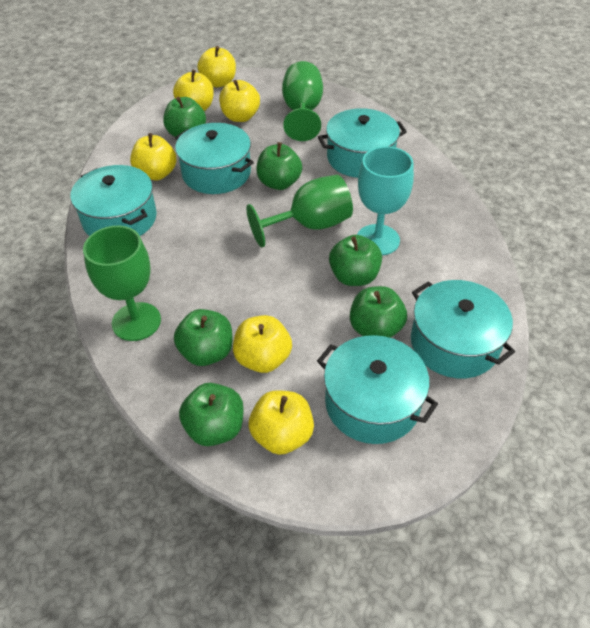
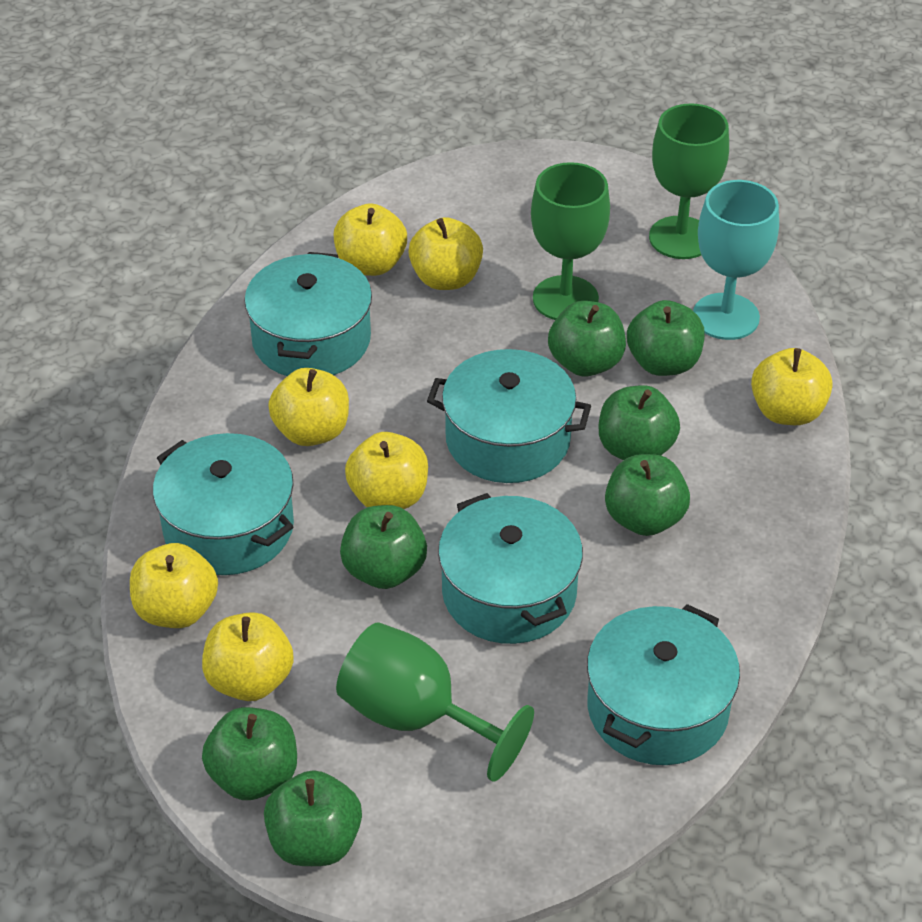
green apple: [163,96,206,137] [174,309,233,366] [179,383,244,446] [256,142,302,190] [329,235,382,286] [350,286,407,338] = 6 -> [202,707,297,800] [264,770,362,866] [340,505,427,589] [548,301,626,376] [599,385,680,460] [605,454,690,536] [627,300,705,376] = 7
yellow apple: [130,133,176,181] [173,70,214,111] [197,46,236,87] [219,80,260,122] [233,315,292,373] [249,390,314,455] = 6 -> [130,543,218,628] [202,612,294,701] [268,368,349,446] [334,203,407,276] [345,432,428,509] [408,217,483,290] [751,348,833,425] = 7

